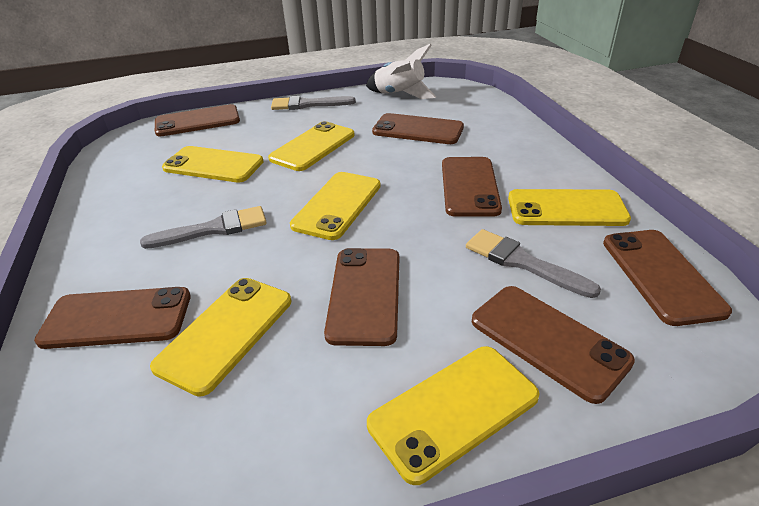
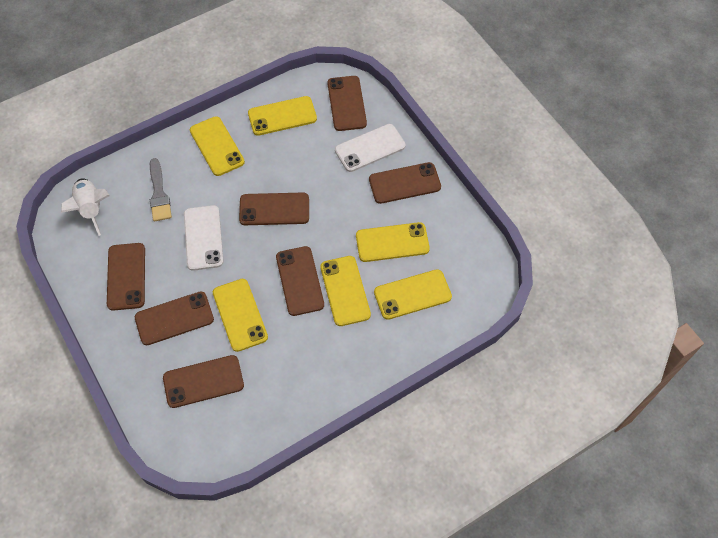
grey brush: [140,206,267,249] [271,96,356,110] [466,229,601,298] = 3 -> [150,158,172,221] = 1
white phone: none = 0 -> [184,205,224,271] [335,124,406,172] = 2

